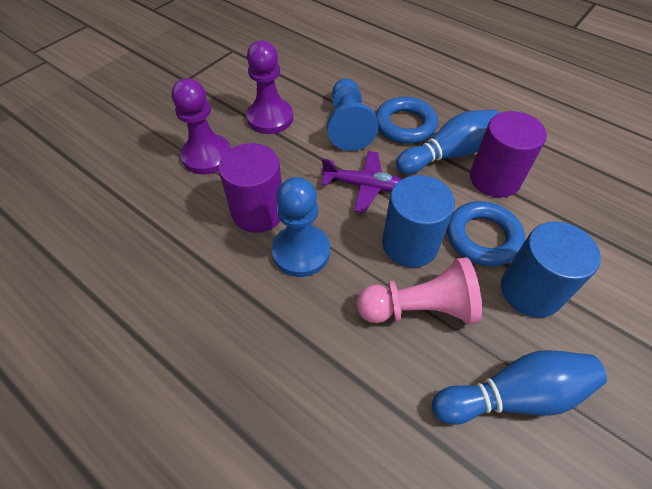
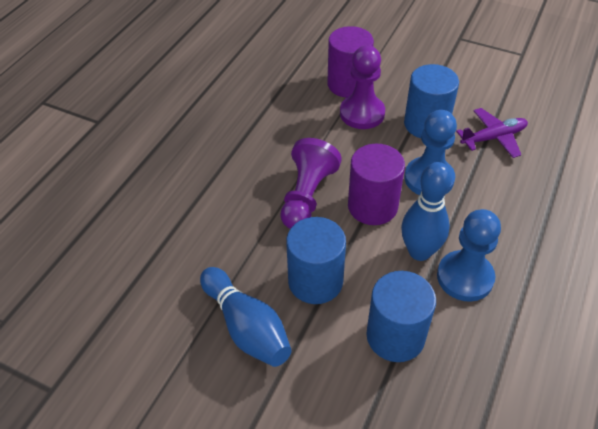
blue cylinder: [382,175,455,268] [501,222,601,318] = 2 -> [286,217,346,304] [366,271,436,362] [404,64,459,138] = 3
blue ring: [376,97,438,144] [447,201,525,266] = 2 -> none = 0
pink pawn: [357,257,482,325] = 1 -> none = 0

